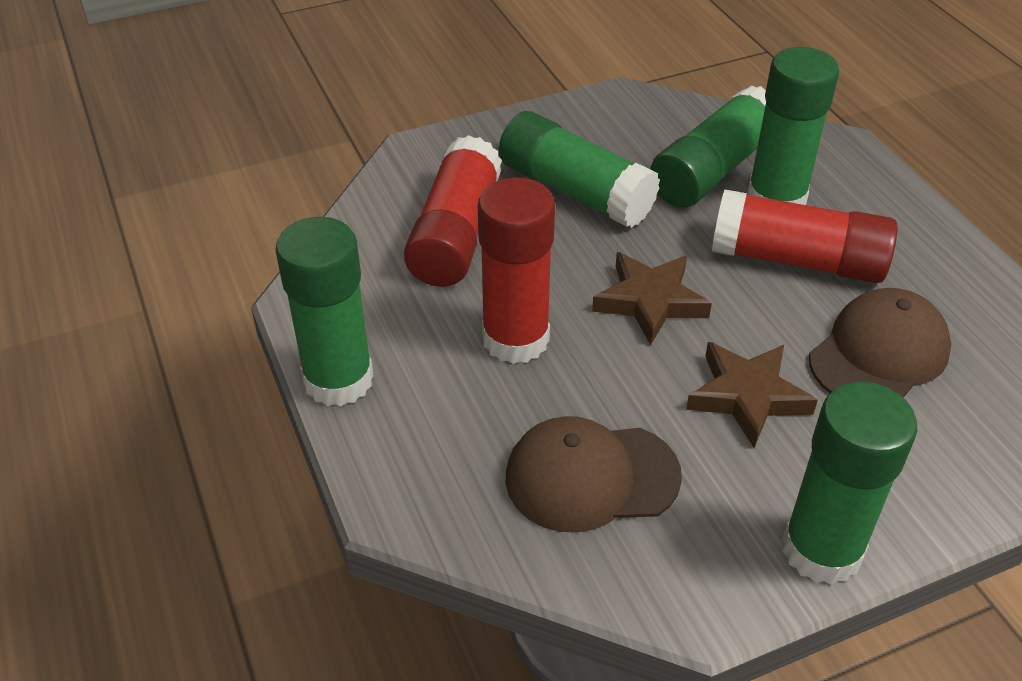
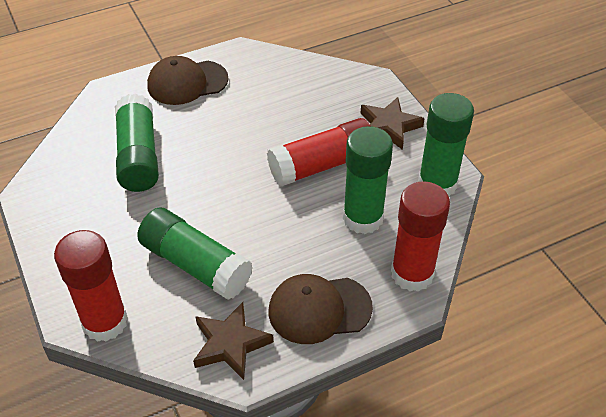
green glue stick: [275,217,374,406] [499,111,660,228] [650,85,766,207] [747,47,839,205] [782,382,917,585] = 5 -> [115,94,159,192] [137,208,253,300] [343,126,393,234] [418,93,474,196] = 4

